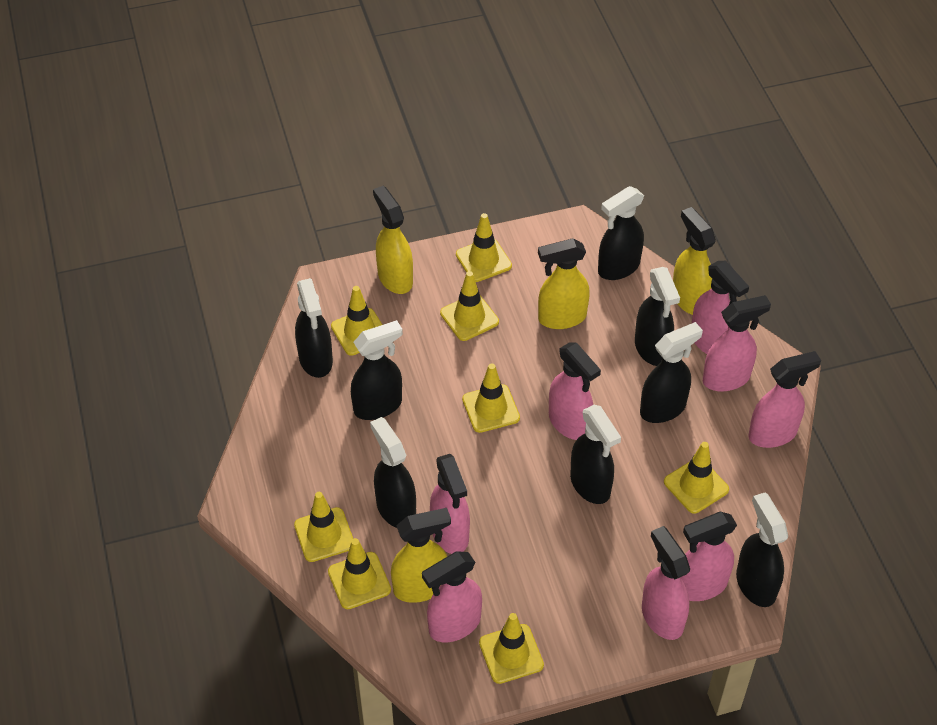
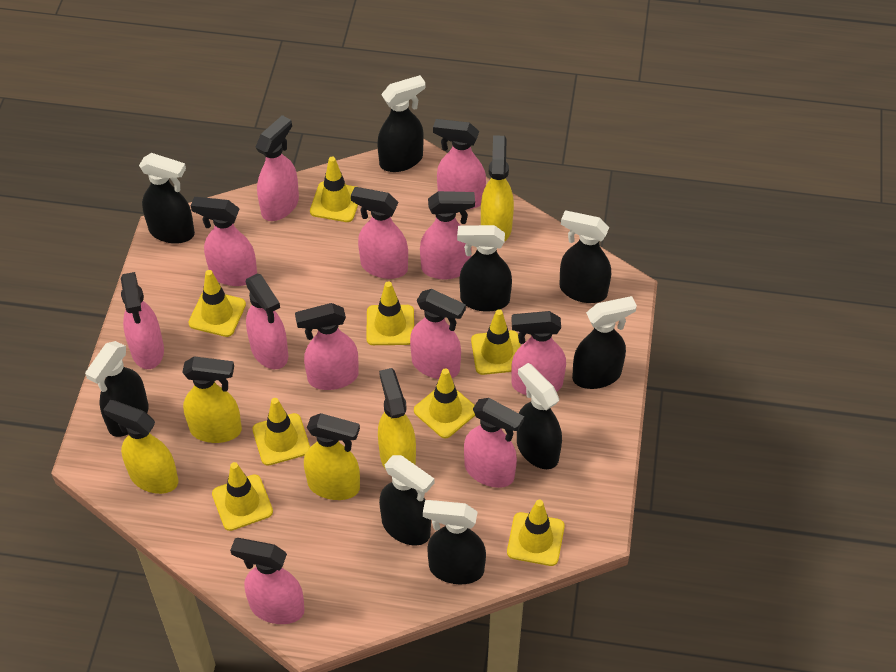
black spray bottle: [295,278,333,378] [351,320,403,420] [370,417,416,528] [570,405,621,504] [598,186,644,280] [635,267,680,366] [640,322,703,423] [736,492,788,607] = 8 -> [85,341,149,437] [139,153,195,244] [377,75,426,172] [379,455,435,546] [423,500,486,584] [457,225,512,312] [517,363,562,469] [559,211,611,303] [572,296,637,389] = 9
pink spray bottle: [422,551,482,642] [430,454,470,554] [549,342,601,440] [642,526,690,640] [681,512,737,601] [692,261,749,354] [703,295,771,391] [749,351,821,448] = 8 -> [121,272,164,369] [191,197,257,286] [230,538,305,624] [246,274,288,369] [256,115,299,221] [295,303,359,390] [351,187,408,279] [410,289,466,379] [420,191,475,279] [433,119,486,209] [464,398,524,488] [511,311,566,395] = 12
yellow spray bottle: [373,186,413,294] [391,508,451,603] [538,238,590,329] [673,207,716,315] = 4 -> [103,400,178,494] [182,356,242,443] [304,413,360,500] [378,368,416,470] [481,135,514,242] = 5

